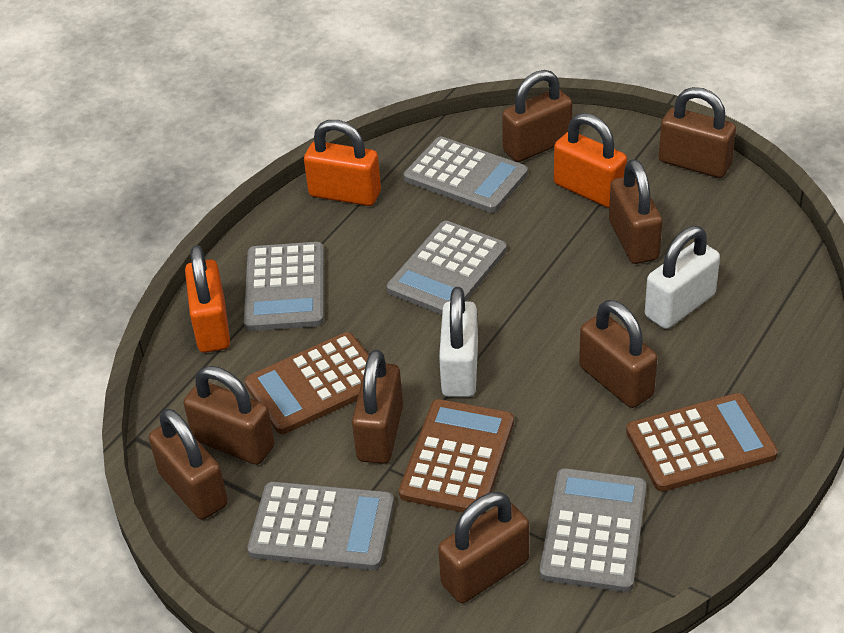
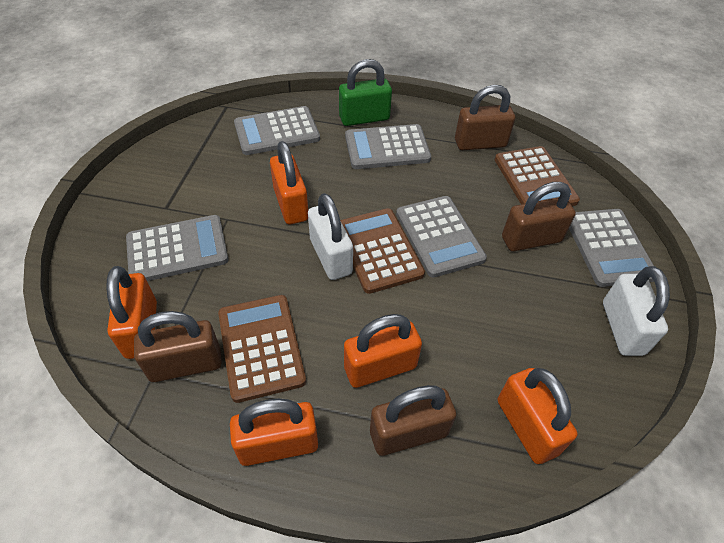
brown padlock: [149,409,228,520] [184,366,275,465] [352,349,403,464] [438,492,529,603] [502,70,572,162] [579,300,657,408] [609,159,662,264] [659,87,736,178] = 8 -> [134,311,222,382] [370,385,456,456] [455,85,515,150] [502,182,576,251] = 4
green padlock: none = 0 -> [339,59,392,126] = 1
orange padlock: [185,245,230,353] [304,120,381,206] [554,113,627,208] = 3 -> [106,266,157,359] [230,399,318,466] [270,141,308,224] [344,314,422,388] [498,368,578,464] = 5

